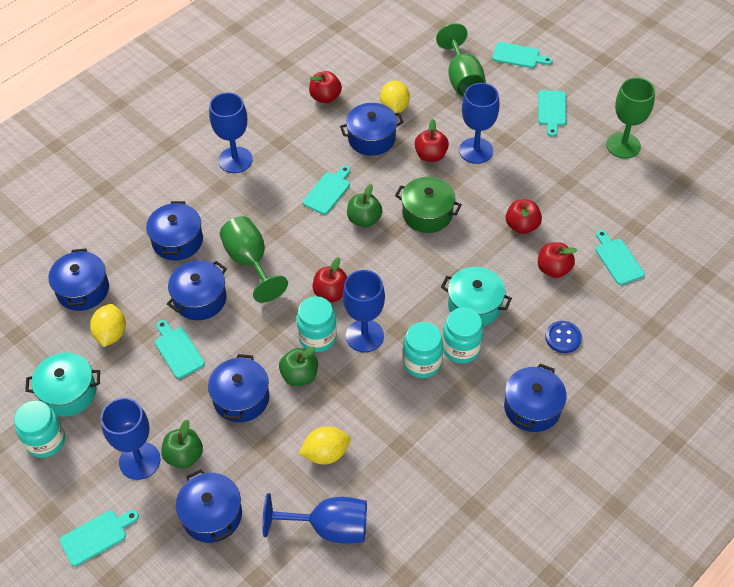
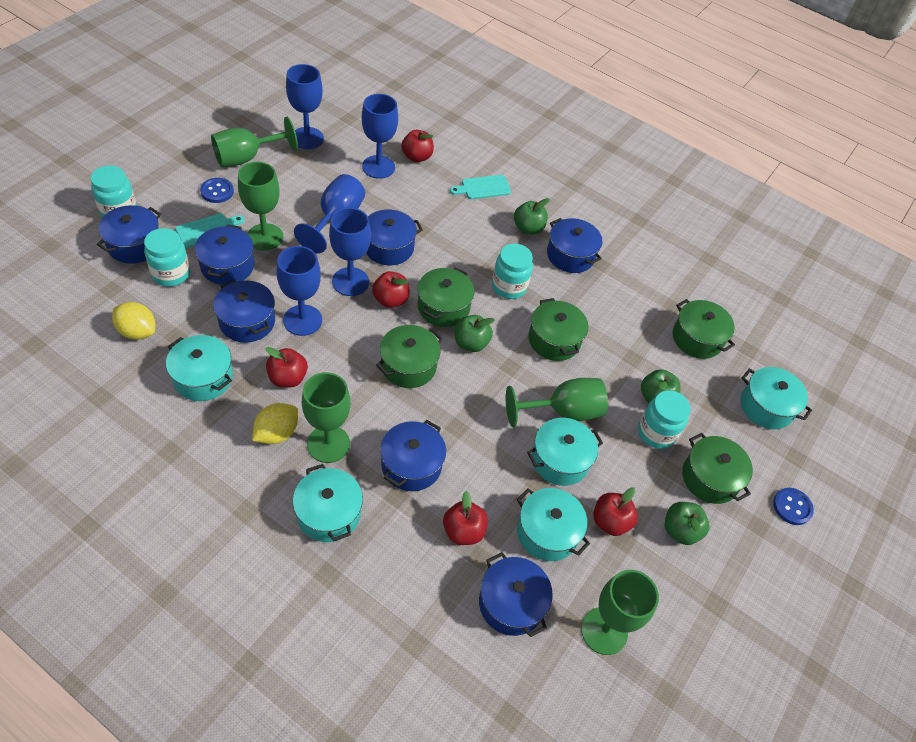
blue button: [545,321,582,353] = 1 -> [200,178,234,203] [773,488,814,525] = 2
green apple: [161,420,203,469] [279,346,318,386] [347,184,383,228] = 3 -> [455,315,495,352] [514,198,550,234] [641,369,681,403] [665,502,709,545] = 4
green goblet: [220,216,288,303] [436,23,486,98] [606,77,655,159] = 3 -> [211,117,298,167] [238,162,284,251] [302,372,350,463] [506,378,608,427] [581,570,659,655] = 5
green pot: [395,177,462,233] = 1 -> [376,325,443,388] [418,267,474,327] [528,298,588,361] [673,299,735,359] [682,433,753,504] = 5
turquoise cutting board: [60,510,139,566] [155,320,205,379] [303,166,350,215] [492,42,552,68] [538,90,566,137] [595,230,645,285] = 6 -> [175,214,244,248] [450,175,511,199] = 2
turquoise pot: [25,352,100,417] [441,267,512,326] = 2 -> [166,335,233,401] [293,464,363,542] [516,488,590,561] [527,418,603,486] [741,367,812,429] = 5
yellow lemon: [90,304,126,347] [299,426,351,464] [380,80,410,113] = 3 -> [112,302,155,340] [252,403,299,444] = 2

